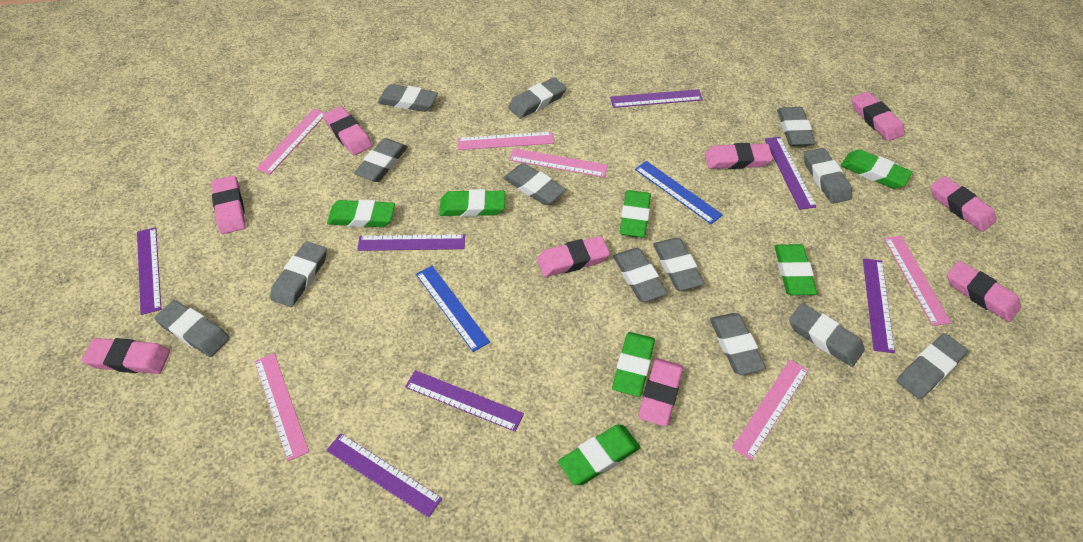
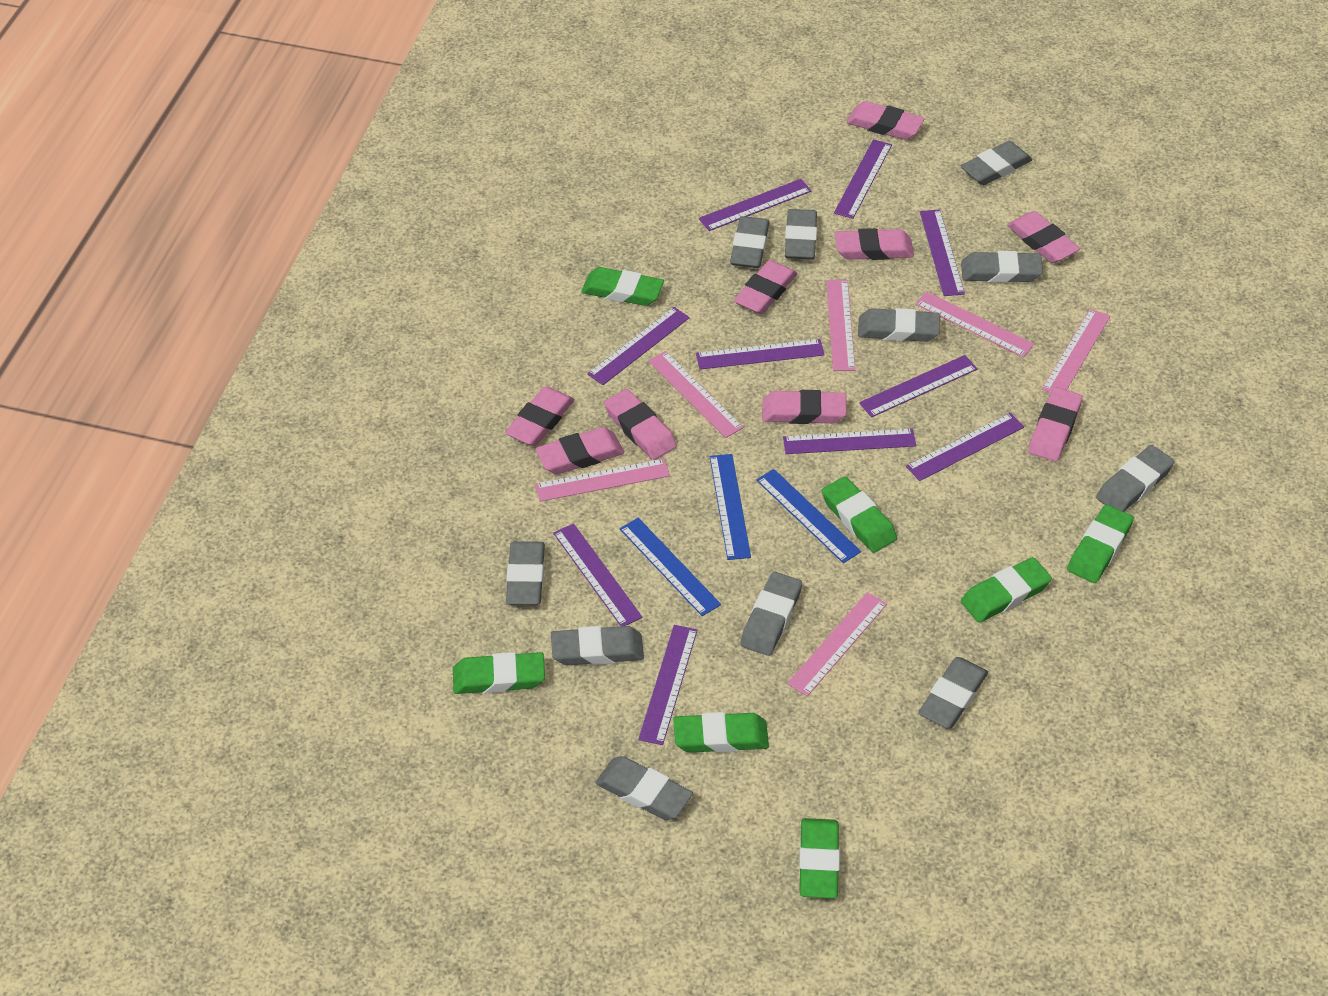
blue ruler: [416,266,490,352] [635,161,723,224] = 2 -> [620,518,721,616] [710,454,751,560] [756,469,861,563] = 3
grey eraser: [154,300,230,357] [270,241,327,307] [354,138,408,182] [378,84,438,112] [503,163,566,205] [508,77,566,119] [613,248,668,302] [653,238,705,291] [710,313,766,375] [777,107,816,146] [789,303,865,367] [804,148,852,204] [897,333,968,399] = 13 -> [506,541,545,605] [551,626,644,665] [595,756,693,820] [730,216,769,268] [740,572,802,656] [785,209,817,260] [858,308,940,342] [918,657,988,729] [961,141,1032,185] [961,251,1043,283] [1096,445,1175,512] = 11
purple ruler: [137,227,161,315] [326,433,442,518] [357,234,465,251] [405,370,524,432] [610,89,703,108] [765,137,816,210] [863,258,895,353] = 7 -> [553,523,642,626] [587,307,690,385] [638,625,698,745] [696,339,825,369] [699,179,811,231] [783,429,916,454] [834,139,892,219] [859,355,978,417] [906,413,1024,481] [920,209,965,296] = 10

